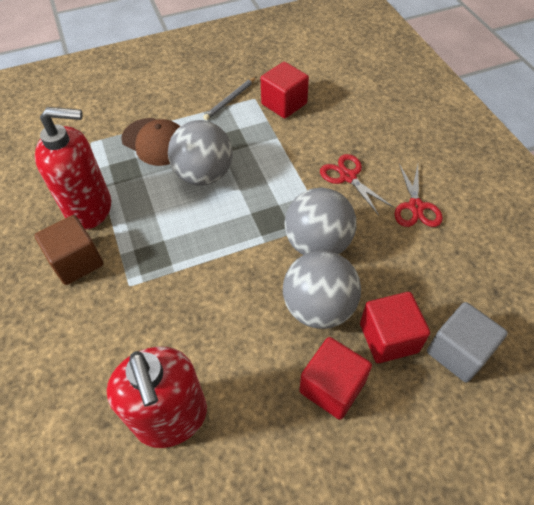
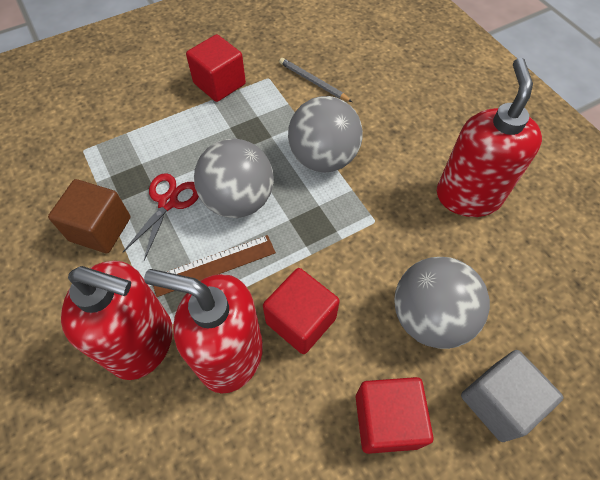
brown cap: [121,118,180,166] = 1 -> none = 0
brown ruler: none = 0 -> [153,235,276,297] = 1
red scissors: [320,154,394,216] [395,164,443,227] = 2 -> [122,173,199,261] = 1
red soap dispenser: [35,107,111,230] [106,346,207,448] = 2 -> [61,261,173,380] [144,269,263,393] [437,58,542,217] = 3

